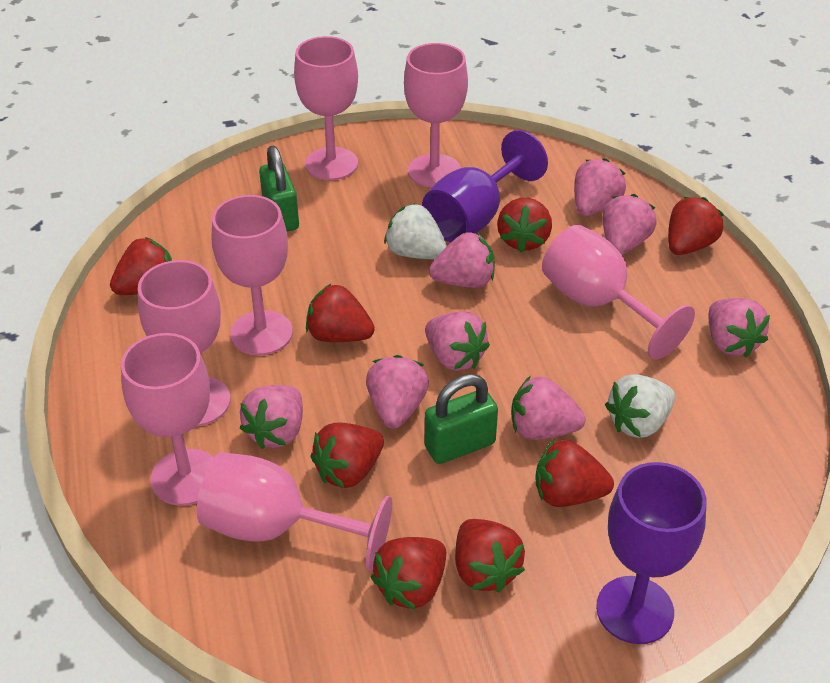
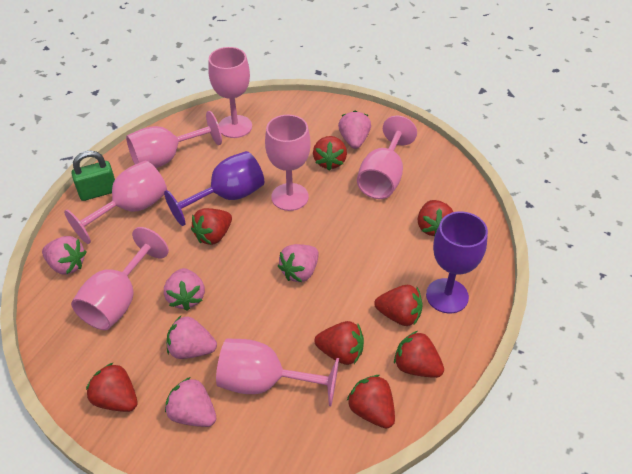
green padlock: [259,146,299,231] [425,374,498,464] = 2 -> [71,151,115,201] = 1
pink strawberry: [240,385,303,449] [366,355,429,428] [425,311,490,371] [429,232,495,288] [511,376,586,440] [574,158,626,216] [602,194,657,255] [708,298,770,358] = 8 -> [42,236,86,275] [164,268,205,311] [165,377,216,427] [167,316,217,359] [278,244,319,282] [338,111,371,149] = 6
white strawberry: [384,203,447,259] [605,374,675,438] = 2 -> none = 0

